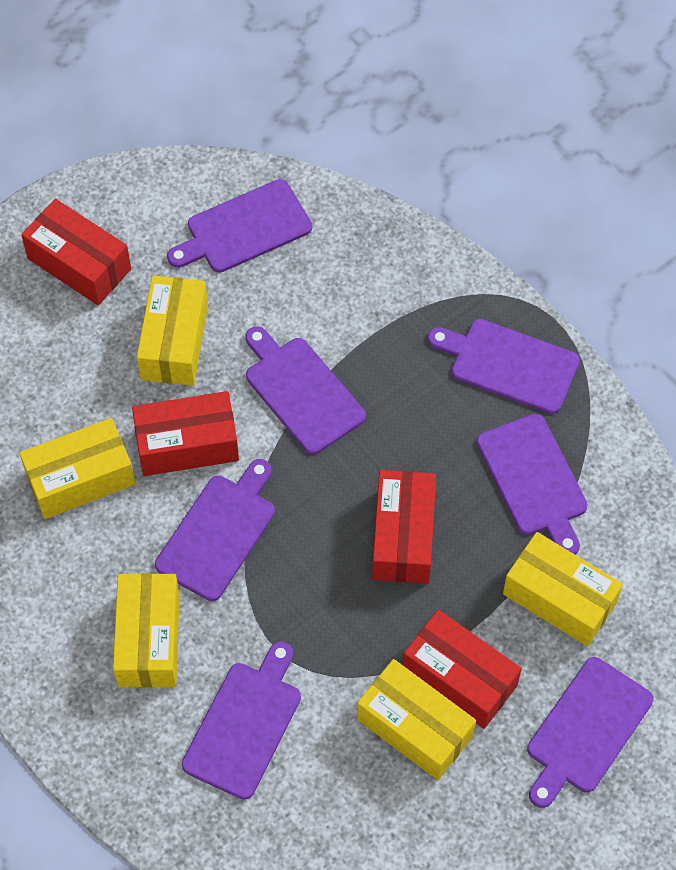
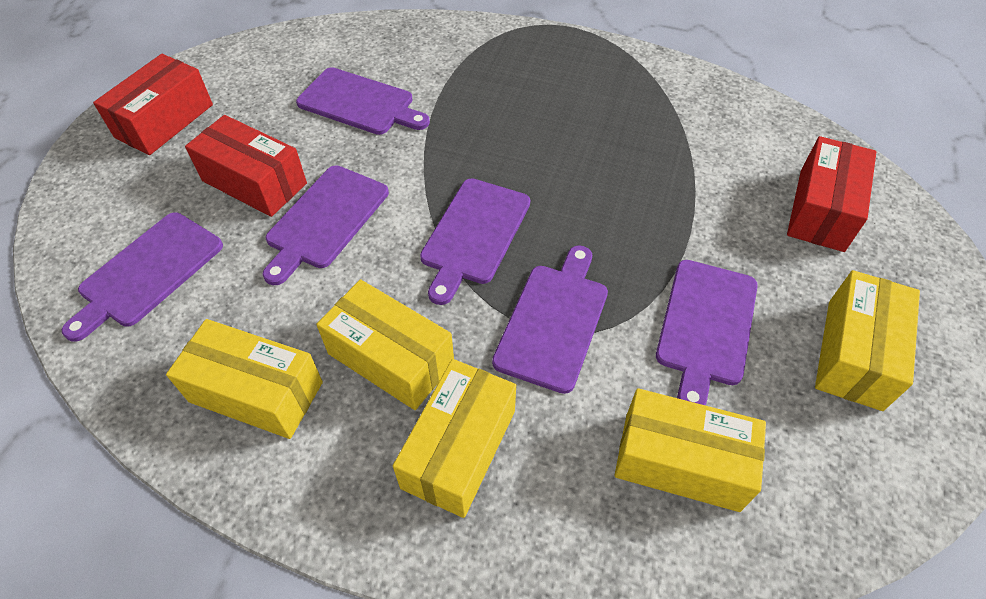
purple cutting board: [155,459,275,601] [167,179,312,273] [182,641,301,800] [245,326,366,455] [428,319,580,414] [477,413,588,555] [527,657,654,808] = 7 -> [62,213,223,342] [263,165,389,285] [296,67,430,135] [420,178,530,305] [492,245,608,394] [656,260,758,405] = 6
red box: [21,199,131,305] [132,391,239,476] [372,470,436,584] [403,610,522,729] = 4 -> [93,54,213,155] [185,115,307,217] [787,136,876,252] = 3

